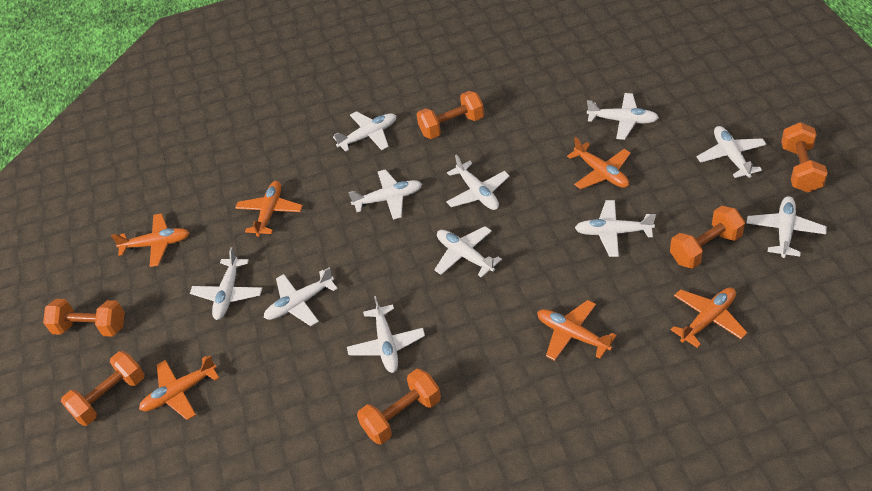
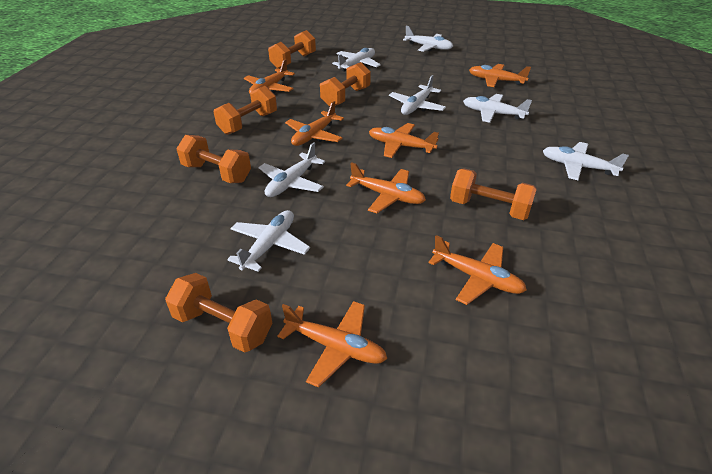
orange plane: [111,213,190,267] [139,355,219,420] [235,181,303,237] [537,300,617,361] [567,137,631,189] [671,288,748,348] = 6 -> [244,59,295,94] [278,301,387,388] [285,101,344,146] [346,162,426,213] [369,123,439,158] [429,235,527,305] [469,64,531,87] = 7
white plane: [190,247,262,320] [264,267,338,326] [333,111,396,152] [347,296,425,373] [348,169,422,220] [434,226,502,278] [446,154,510,210] [575,200,656,257] [587,93,659,140] [697,126,767,178] [746,196,827,258] = 11 -> [227,210,310,272] [259,142,325,197] [332,48,381,72] [389,75,446,115] [403,26,453,52] [463,94,532,123] [543,142,629,180] = 7

